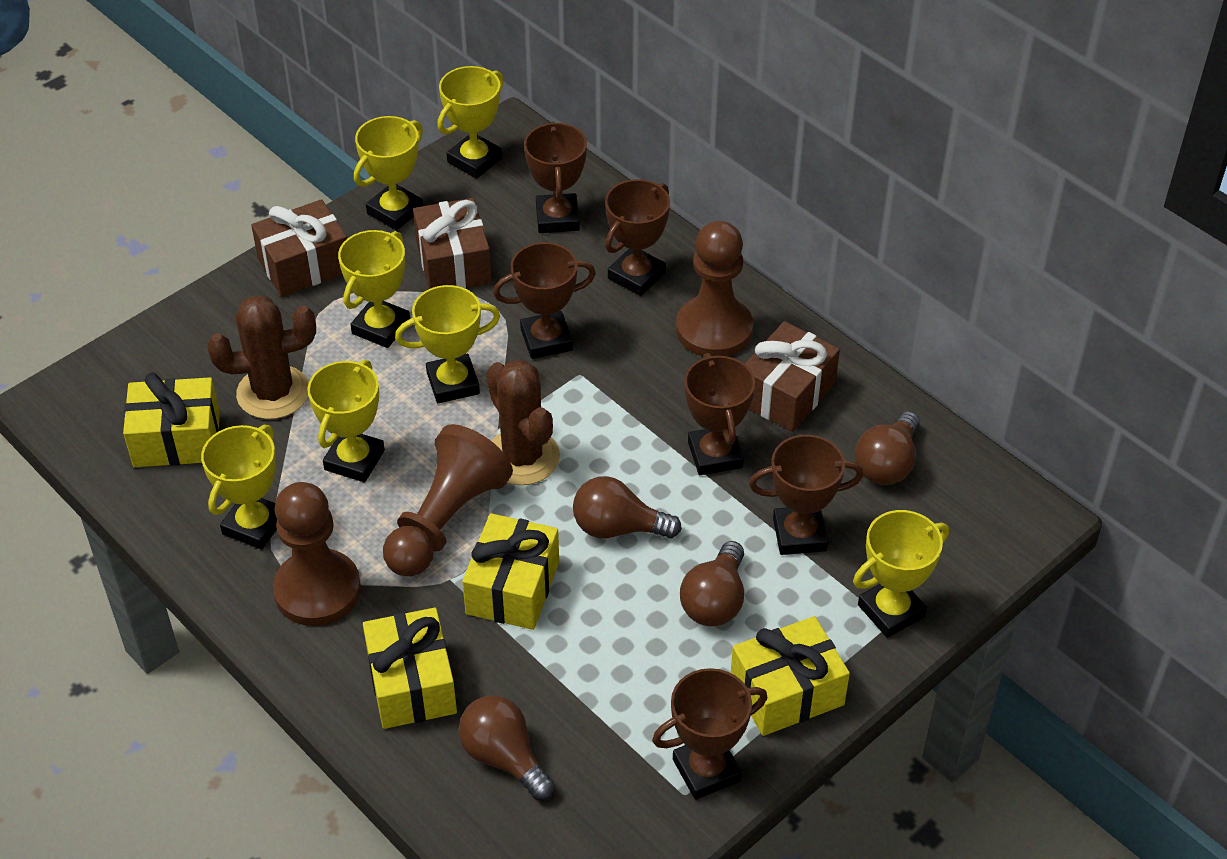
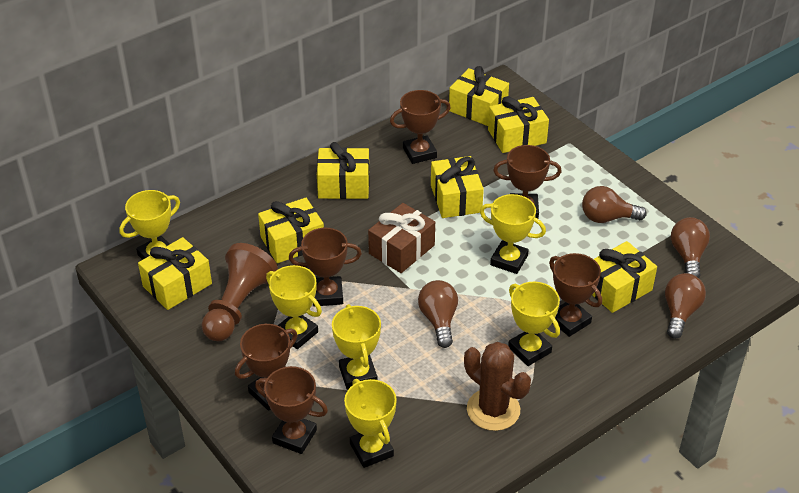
brown cactus: [207,295,316,419] [486,360,560,485] = 2 -> [464,342,531,431] = 1
brown gift: [251,199,347,297] [413,198,492,289] [745,321,840,432] = 3 -> [368,203,435,273] = 1
brown pawn: [273,482,361,626] [383,424,513,577] [676,221,753,357] = 3 -> [202,243,278,341] = 1
yellow gift: [123,372,220,467] [363,607,457,729] [462,513,559,630] [731,616,850,736] = 4 -> [138,237,212,310] [258,198,324,263] [317,142,370,199] [431,156,484,218] [449,66,509,126] [488,96,549,153] [592,241,657,313] = 7
yellow trophy: [201,425,277,550] [307,360,385,482] [338,230,410,348] [354,116,423,231] [395,285,500,403] [437,66,504,179] [853,510,949,638] = 7 -> [119,190,180,260] [266,265,322,349] [332,304,381,390] [344,379,397,468] [480,194,546,274] [508,282,560,366] = 6

